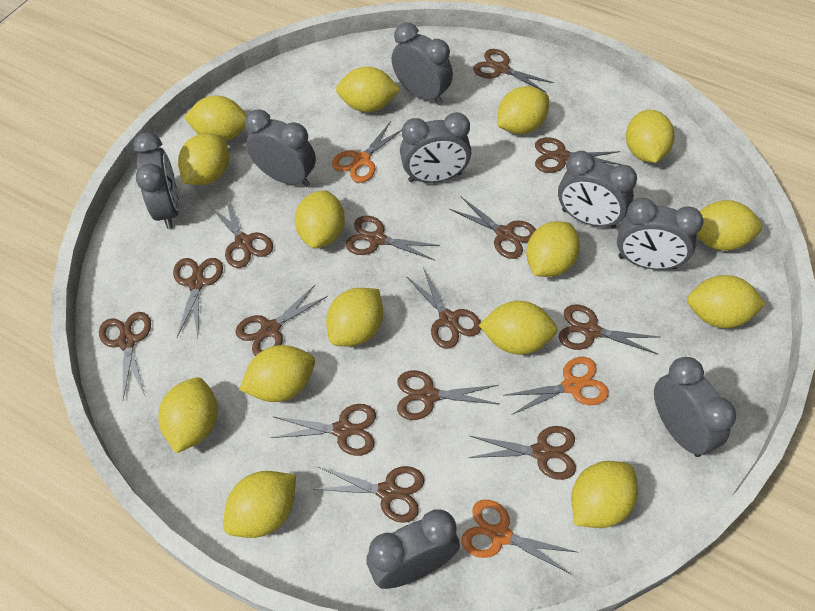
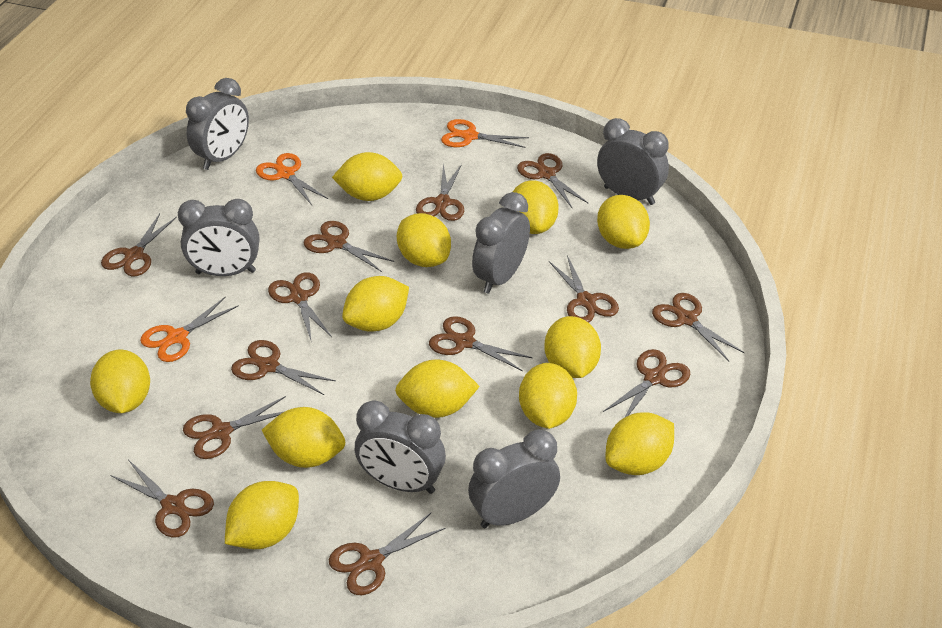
brown scissors: [99,312,151,399] [173,258,223,337] [209,198,273,268] [235,284,328,356] [271,404,376,456] [315,466,424,523] [346,216,440,260] [397,370,499,420] [406,267,481,349] [449,197,536,259] [468,426,576,480] [473,49,554,93] [535,137,621,173] [559,304,658,354] = 14 -> [101,214,177,277] [110,460,214,538] [183,396,286,459] [231,340,336,395] [268,272,332,340] [303,221,394,272] [329,513,445,595] [416,164,464,221] [429,316,532,371] [517,153,589,209] [549,255,619,323] [603,349,691,417] [652,293,745,361] = 13
grey clock: [133,132,179,229] [245,109,316,187] [366,509,460,589] [392,22,453,105] [400,112,471,183] [558,151,637,229] [617,198,704,270] [654,357,736,457] = 8 -> [178,199,259,276] [186,78,249,170] [355,401,446,494] [468,429,560,528] [472,192,530,294] [597,118,669,205] = 6
yellow lemon: [158,377,218,453] [178,133,229,185] [184,96,247,141] [223,471,296,538] [239,345,315,402] [295,190,345,249] [326,288,383,346] [336,66,401,112] [479,301,557,355] [497,86,549,134] [526,221,580,277] [571,461,638,528] [626,110,675,163] [687,275,766,328] [697,200,762,251] = 15 -> [90,349,150,413] [225,481,299,549] [262,407,345,468] [332,152,403,201] [342,276,409,332] [395,359,480,418] [397,213,451,267] [513,180,559,234] [519,363,577,429] [544,316,601,378] [597,195,650,249] [605,412,674,475] = 12

